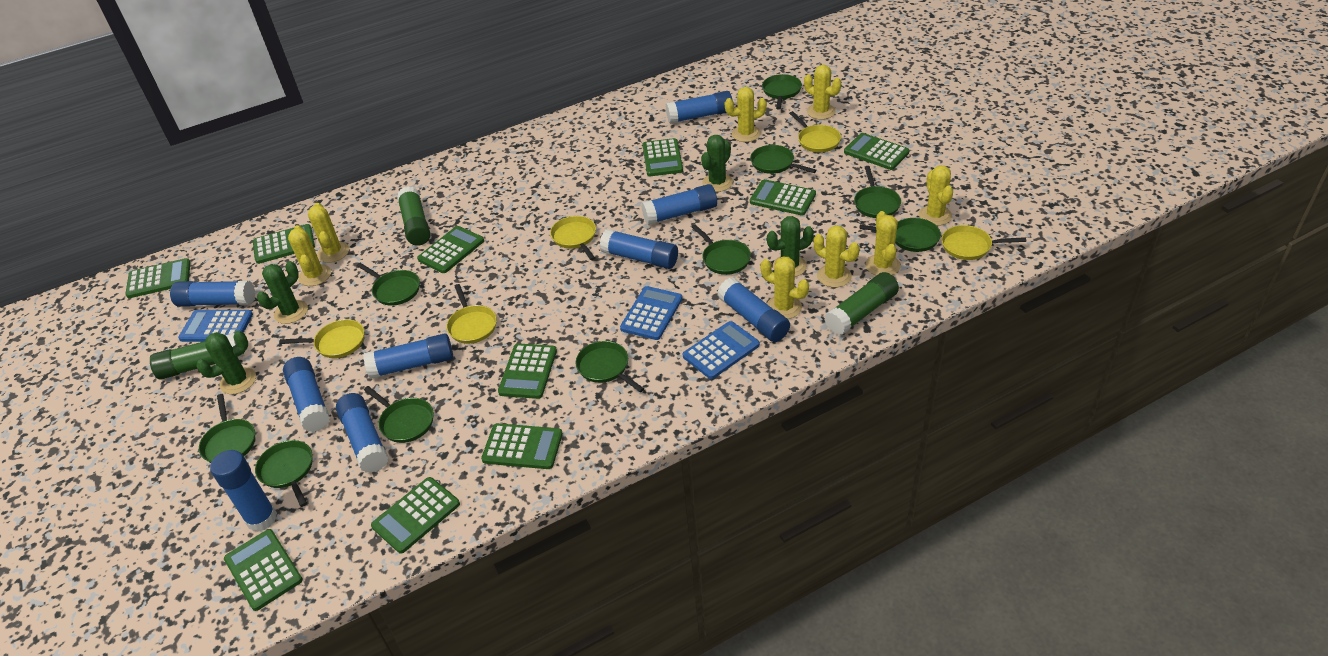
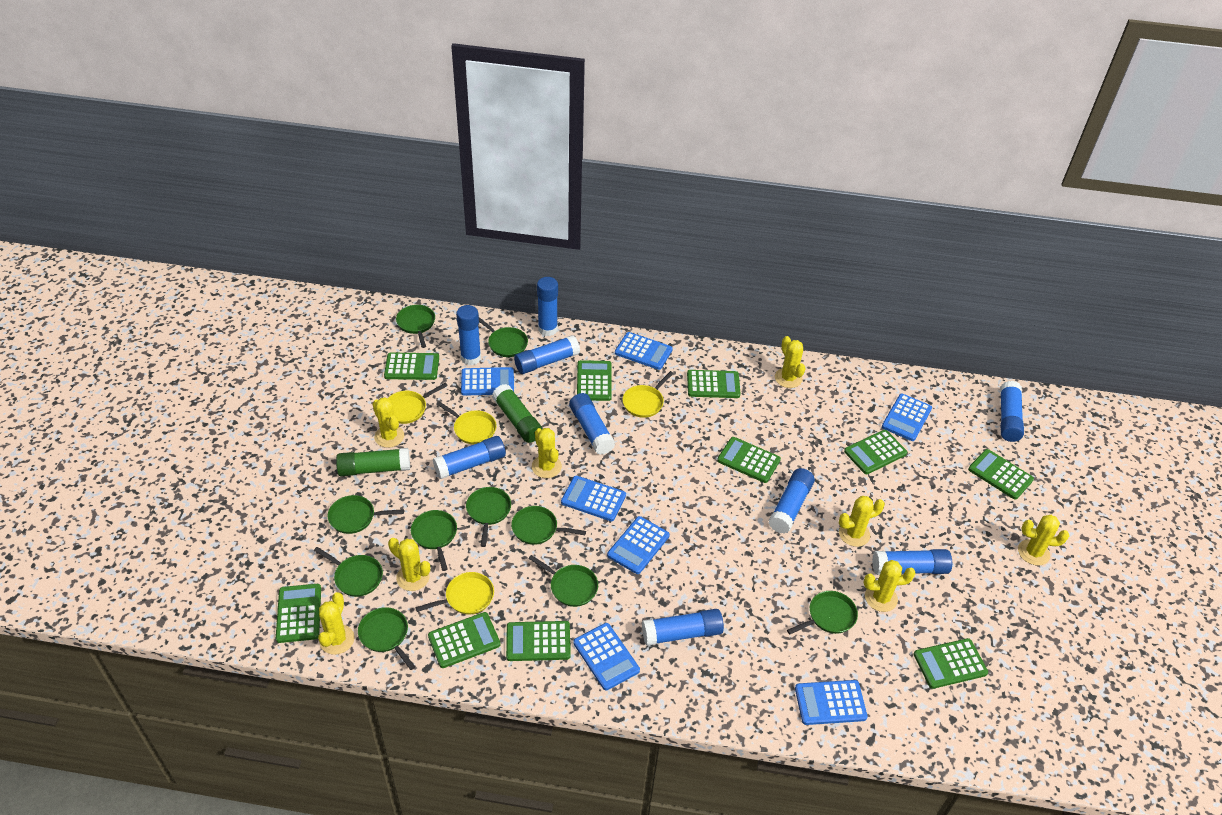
blue calculator: [178,310,253,342] [620,286,683,340] [683,321,760,379] = 3 -> [461,367,514,396] [561,476,626,521] [573,623,640,690] [607,516,670,574] [615,332,673,370] [795,680,868,725] [882,394,932,441] = 7
green cactus: [196,331,256,394] [257,261,308,324] [701,135,733,192] [767,216,814,277] = 4 -> none = 0
green glue stick: [150,333,243,379] [397,186,430,246] [824,272,899,335] = 3 -> [336,448,410,476] [492,384,543,443] = 2
yellow pan: [279,319,364,358] [446,284,497,344] [550,216,596,260] [789,111,841,153] [941,225,1026,260] = 5 -> [388,383,448,424] [415,572,494,614] [436,401,497,444] [622,371,674,418] = 4

